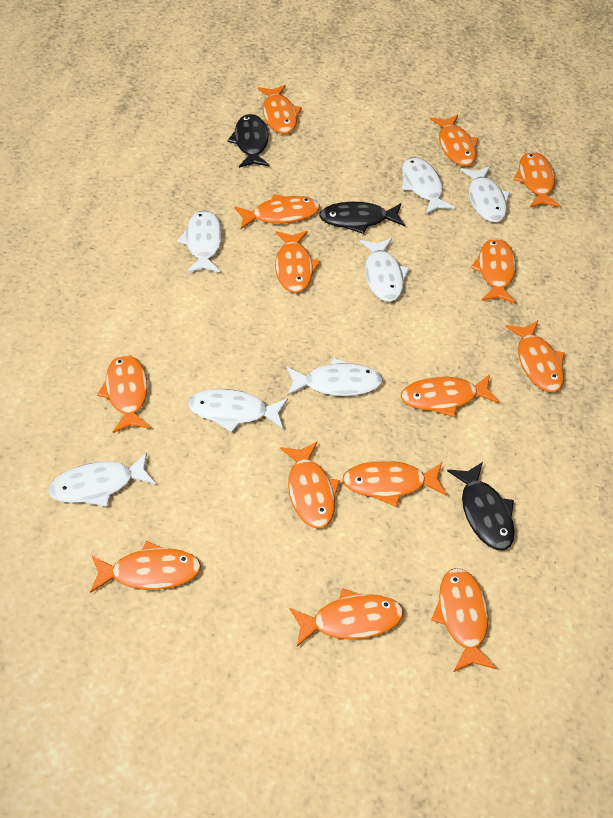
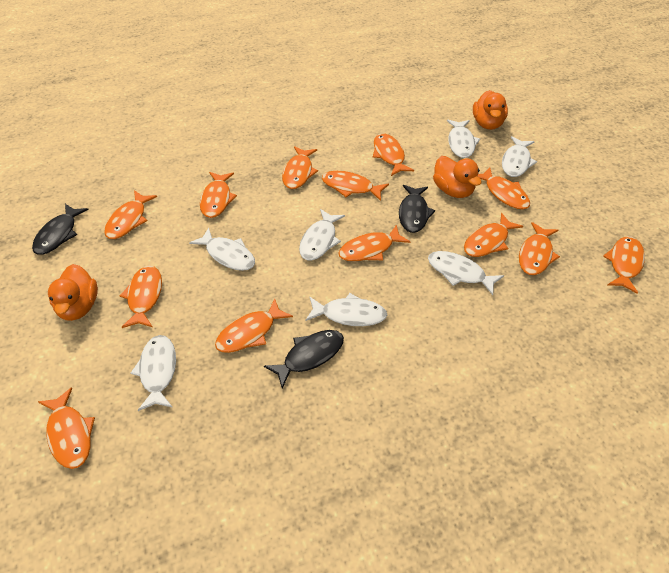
orange duck: none = 0 -> [48,264,98,321] [433,156,482,198] [473,90,508,130] = 3
orange fish: [90,541,201,593] [97,354,151,433] [234,194,320,229] [258,85,302,134] [275,231,321,293] [280,442,340,529] [290,588,404,647] [342,461,447,507] [401,374,499,417] [430,115,479,166] [431,568,496,672] [470,238,516,303] [505,320,565,392] [513,151,561,207] = 14 -> [38,387,95,469] [104,190,157,239] [119,266,162,328] [200,172,237,218] [215,298,293,353] [282,146,318,189] [322,171,389,201] [339,225,410,261] [373,133,414,176] [464,213,523,257] [478,167,530,210] [519,222,560,275] [603,236,645,294] = 13

